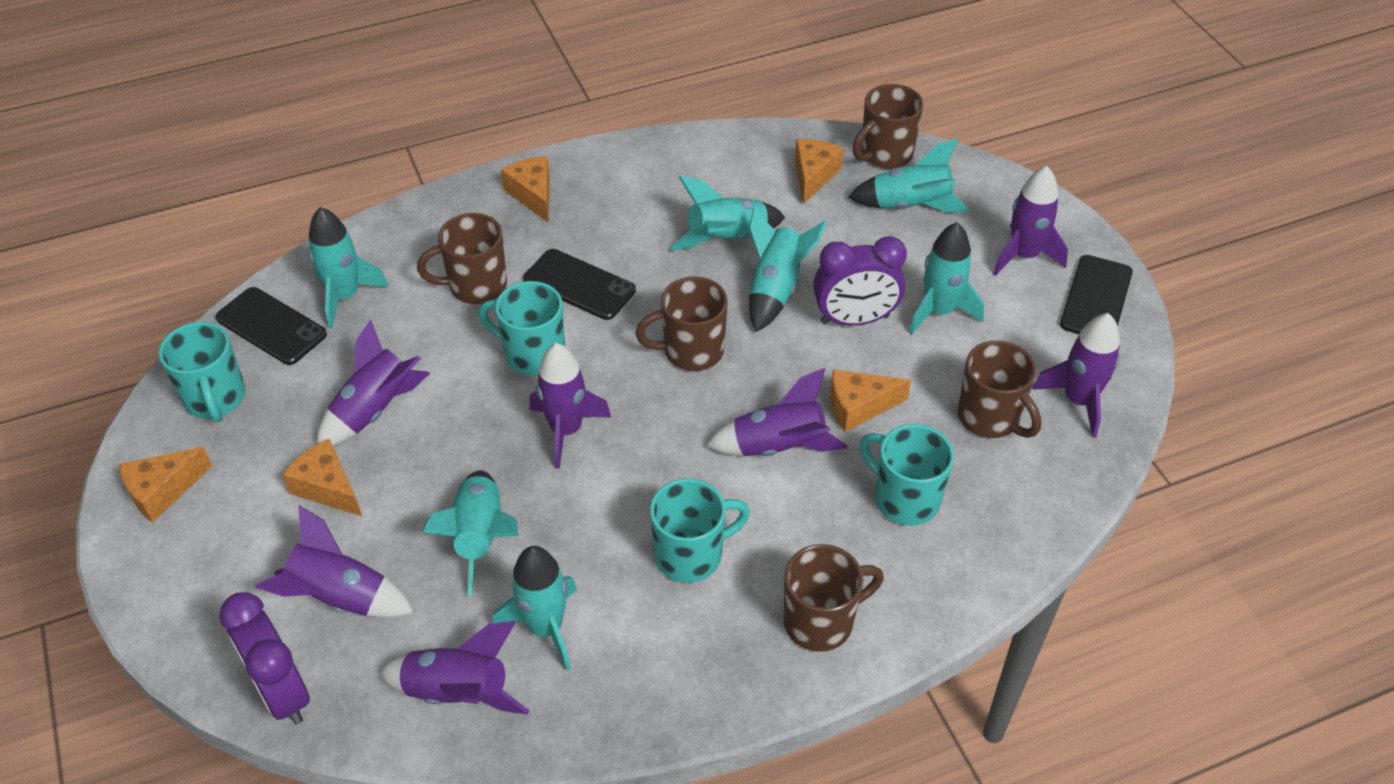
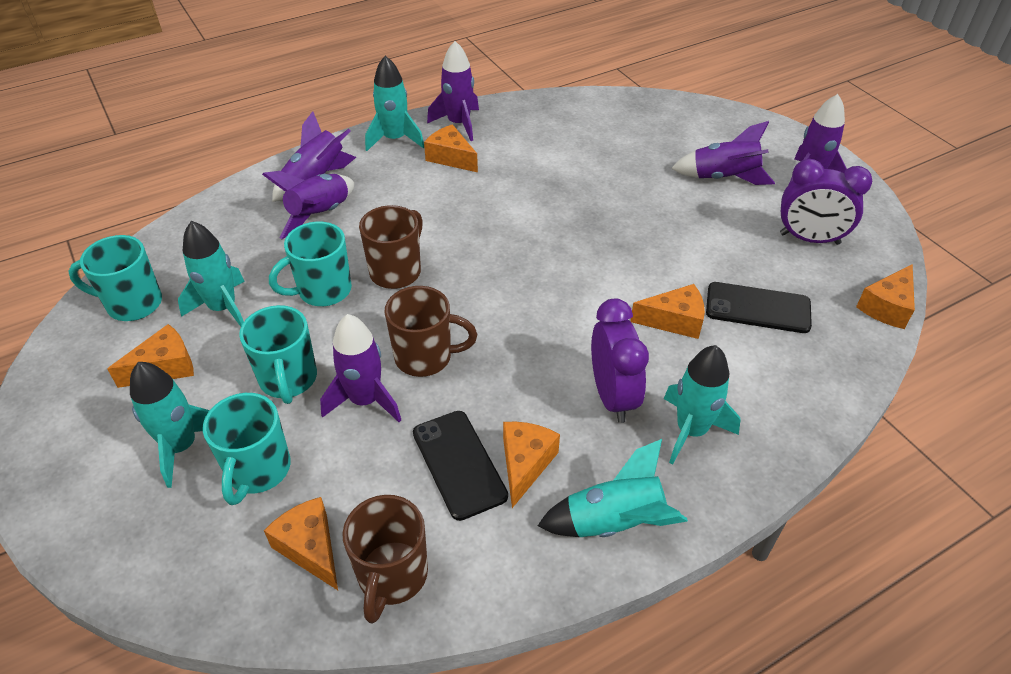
black phone: [215,287,327,365] [523,249,636,320] [1060,255,1133,334] = 3 -> [413,411,508,521] [706,282,812,333] = 2
brown mug: [417,213,507,304] [636,276,728,371] [783,544,884,652] [853,84,923,169] [958,340,1041,438] = 5 -> [343,495,428,624] [359,205,423,289] [385,286,477,377] = 3
orange cheese: [119,447,212,522] [282,439,362,516] [501,156,550,223] [795,139,844,204] [830,370,911,432] = 5 -> [107,324,194,388] [264,497,338,590] [424,124,478,172] [503,422,560,508] [630,284,705,339] [856,264,915,329] = 6
purple rocket: [255,505,413,618] [317,319,430,446] [379,621,530,714] [530,343,611,468] [706,368,847,456] [993,166,1068,276] [1032,313,1120,438] = 7 -> [262,171,354,239] [272,111,356,202] [320,314,401,422] [427,41,479,141] [671,121,775,185] [789,94,847,184] = 6
turquoise rocket: [308,207,389,329] [422,470,519,596] [493,546,577,670] [671,176,785,250] [749,207,827,332] [848,138,970,213] [909,222,984,335] = 7 -> [130,362,210,488] [178,221,245,327] [365,56,424,151] [538,439,688,537] [664,345,741,464] = 5

